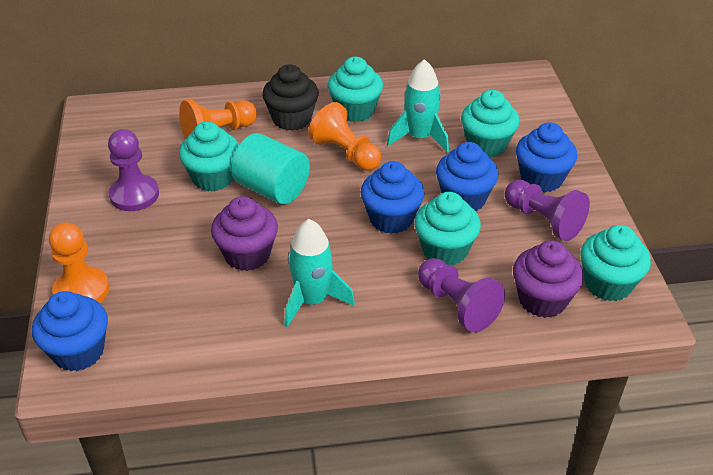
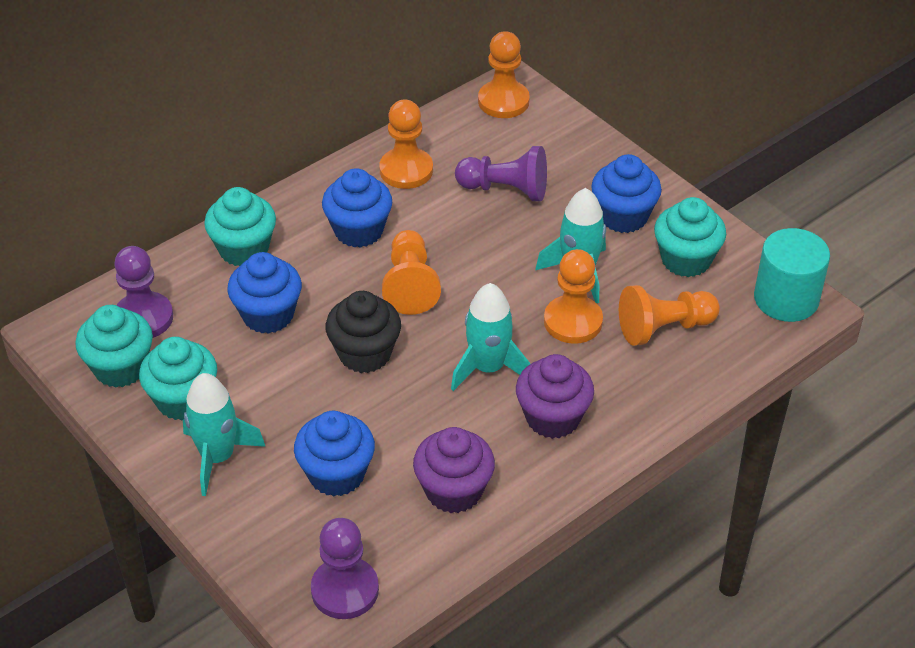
orange pawn: [49,222,109,303] [179,99,257,139] [308,102,381,171] = 3 -> [379,99,433,189] [382,230,441,315] [478,31,530,118] [544,249,603,344] [619,285,720,346] = 5
turquoise cupcake: [179,121,239,191] [328,57,383,122] [414,192,481,265] [461,90,520,158] [580,225,651,301] = 5 -> [75,305,153,388] [139,337,217,421] [204,187,276,266] [654,197,726,277] = 4
turquoise rocket: [284,219,355,327] [387,59,449,152] = 2 -> [183,373,266,496] [451,283,530,391] [535,188,606,303] = 3

